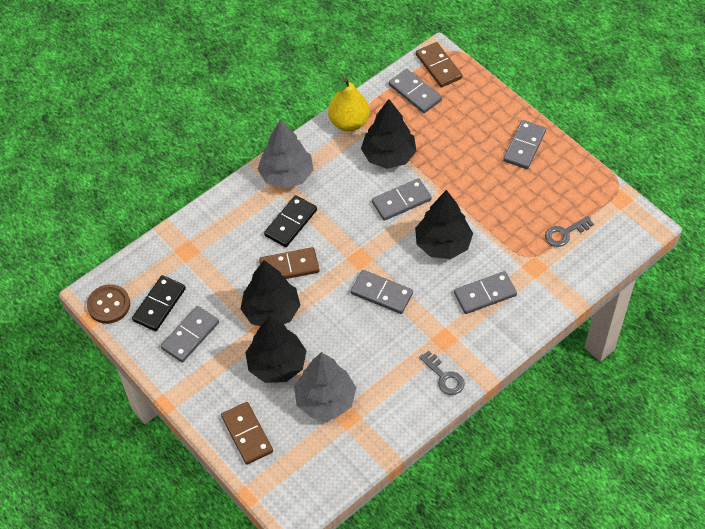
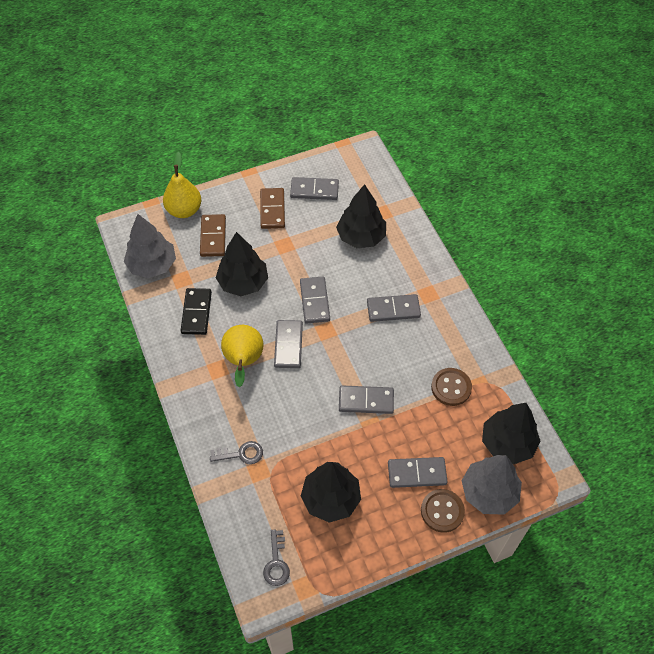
black domino: [132,275,186,331] [264,195,317,247] = 2 -> [181,288,212,335] = 1
brown button: [87,284,130,324] = 1 -> [421,489,465,533] [431,368,472,406] = 2
brown domino: [221,402,273,464] [259,247,319,279] [416,42,462,87] = 3 -> [200,214,226,257] [260,188,285,229] = 2
yellow pear: [328,78,370,131] = 1 -> [163,152,201,218] [221,325,264,387] = 2

